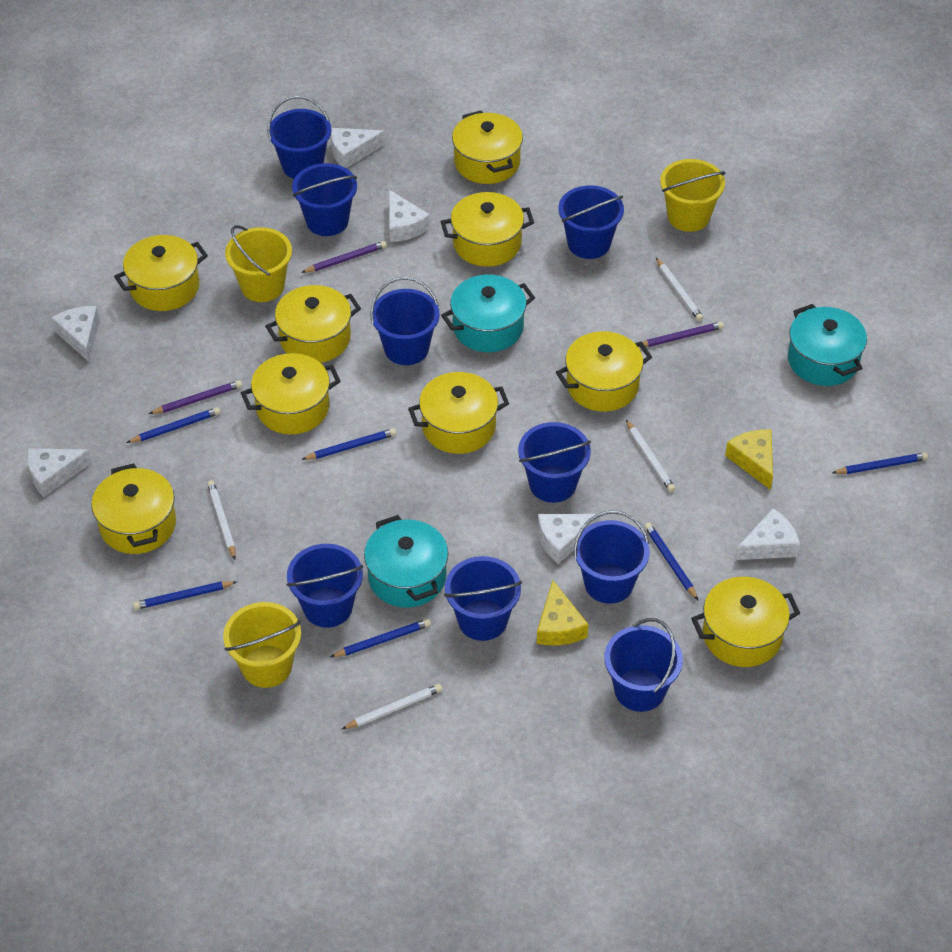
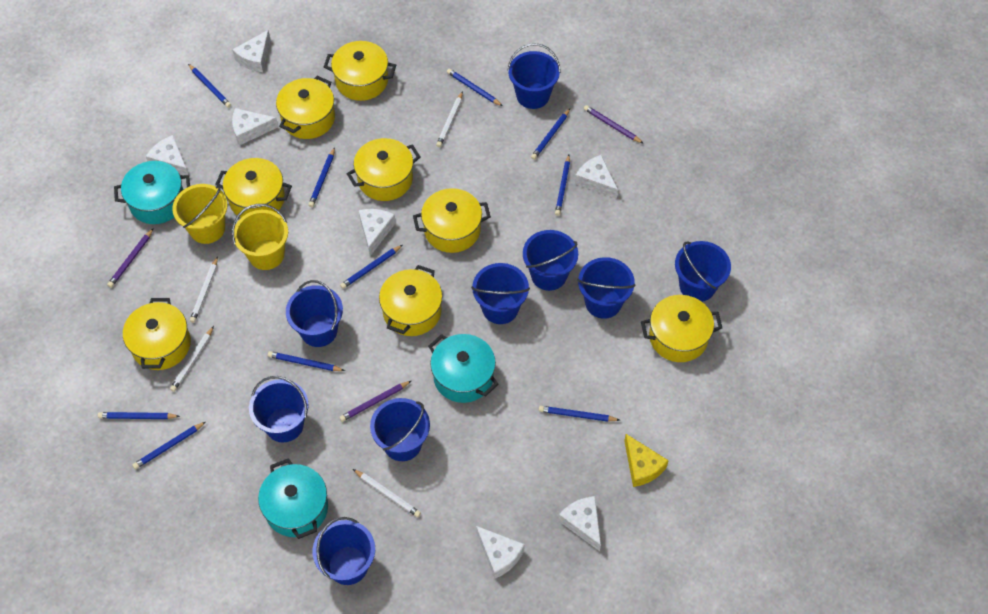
blue pencil: [126,407,220,443] [133,581,237,610] [301,428,396,460] [330,619,431,657] [644,523,698,600] [832,453,928,474] = 6 -> [98,412,180,419] [132,422,206,469] [188,64,231,108] [268,351,345,371] [308,147,335,207] [340,245,402,289] [447,69,503,106] [531,109,570,160] [539,406,620,422] [555,155,570,216] = 10
white cheese: [27,448,91,497] [51,306,100,362] [331,128,385,168] [389,190,430,242] [538,514,600,564] [735,508,800,560] = 6 -> [146,135,188,175] [232,30,271,72] [232,108,278,146] [358,209,396,256] [476,526,525,579] [558,496,601,551] [575,155,618,199] = 7
yellow bucket: [223,602,301,688] [225,225,292,302] [660,159,725,232] = 3 -> [172,184,228,244] [232,204,288,270] = 2
yellow cheese: [537,580,588,645] [725,429,773,490] = 2 -> [624,434,669,487] = 1
yellow pot: [91,463,176,554] [114,235,208,311] [241,353,341,435] [265,285,361,363] [408,372,509,454] [440,192,534,267] [452,111,523,184] [556,331,652,412] [691,577,800,667] = 9 -> [123,298,191,370] [215,158,292,218] [276,76,335,139] [324,41,396,101] [347,138,420,201] [379,265,442,336] [413,188,491,253] [641,295,722,362] = 8

